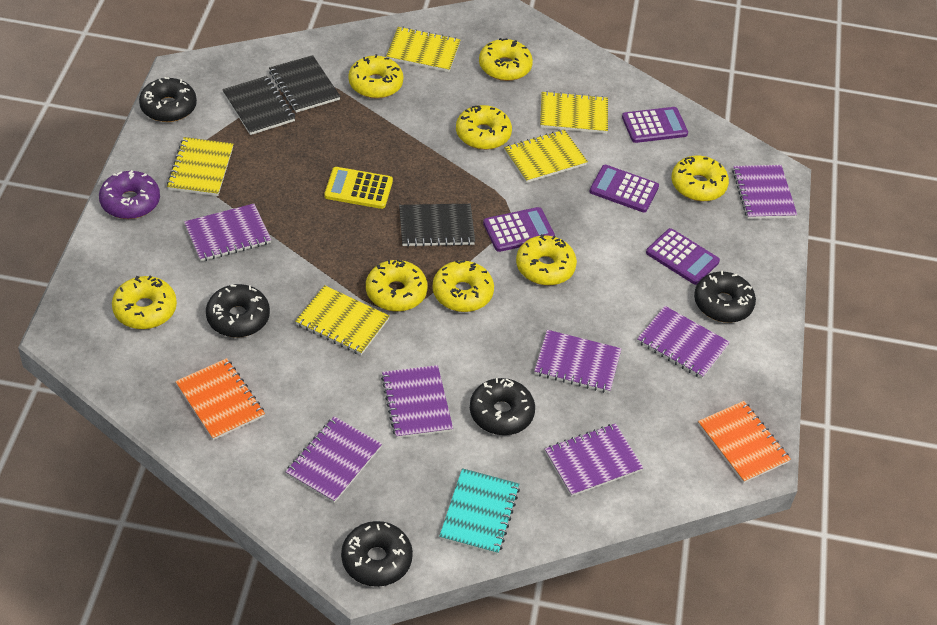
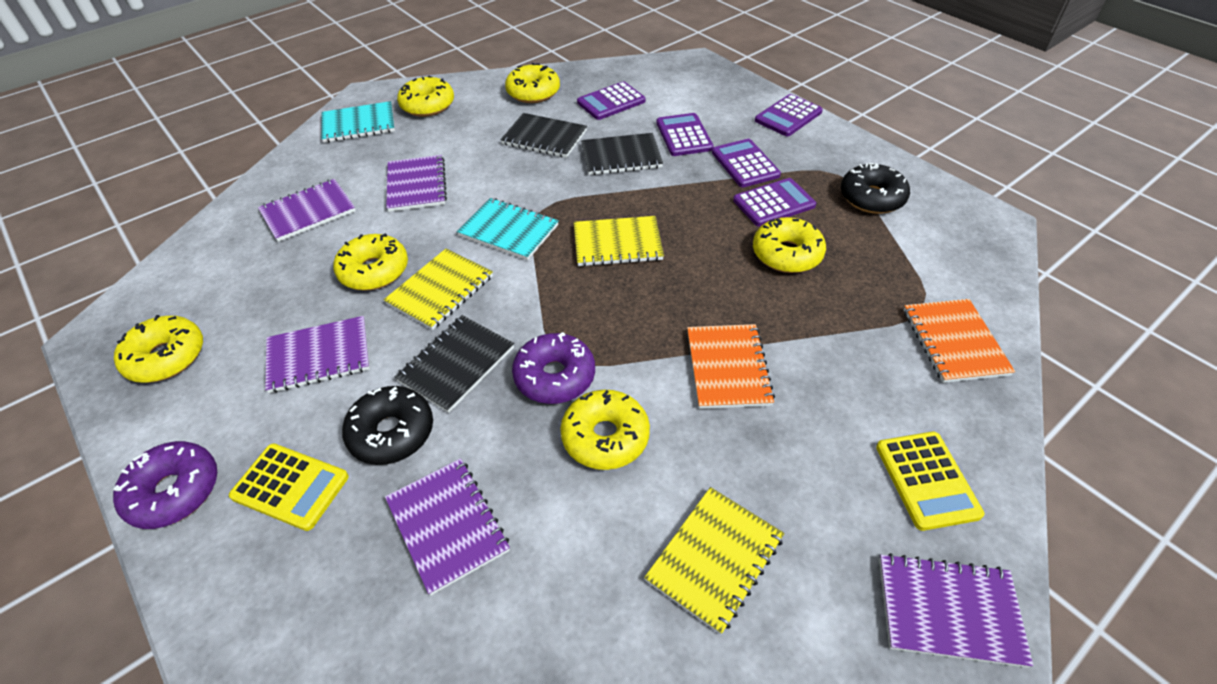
black donut: [139,77,197,122] [206,284,270,338] [341,521,413,587] [470,378,535,435] [694,271,756,323] = 5 -> [342,386,433,465] [841,163,910,214] = 2
purple calculator: [483,207,555,252] [589,165,659,212] [622,107,688,143] [646,228,720,285] = 4 -> [577,82,646,120] [657,113,713,156] [712,139,781,187] [733,178,816,226] [755,94,823,136] = 5
purple donut: [99,170,160,219] = 1 -> [113,441,217,529] [512,332,595,404] = 2
purple notebook: [184,204,271,261] [286,416,382,503] [381,365,453,439] [534,330,621,393] [545,423,643,496] [637,306,730,378] [732,165,797,219] = 7 -> [258,179,356,242] [265,316,370,393] [385,458,510,596] [386,155,447,212] [879,553,1033,668] = 5
turquoise notebook: [439,468,520,555] = 1 -> [321,101,395,143] [457,198,559,260] = 2
yellow calculator: [324,167,393,209] = 1 -> [229,443,349,531] [876,432,984,531] = 2
yellow donut: [112,276,177,329] [348,54,404,99] [366,260,428,312] [432,260,494,312] [456,105,512,150] [479,38,533,81] [516,234,577,285] [671,156,729,201] = 8 -> [114,315,203,383] [333,233,408,290] [397,76,454,117] [505,63,560,103] [560,390,650,470] [753,217,826,273] = 6
yellow notebook: [166,137,233,196] [295,285,390,355] [386,27,461,72] [504,130,588,183] [540,91,608,134] = 5 -> [384,248,493,330] [574,216,664,267] [644,487,784,635] = 3

